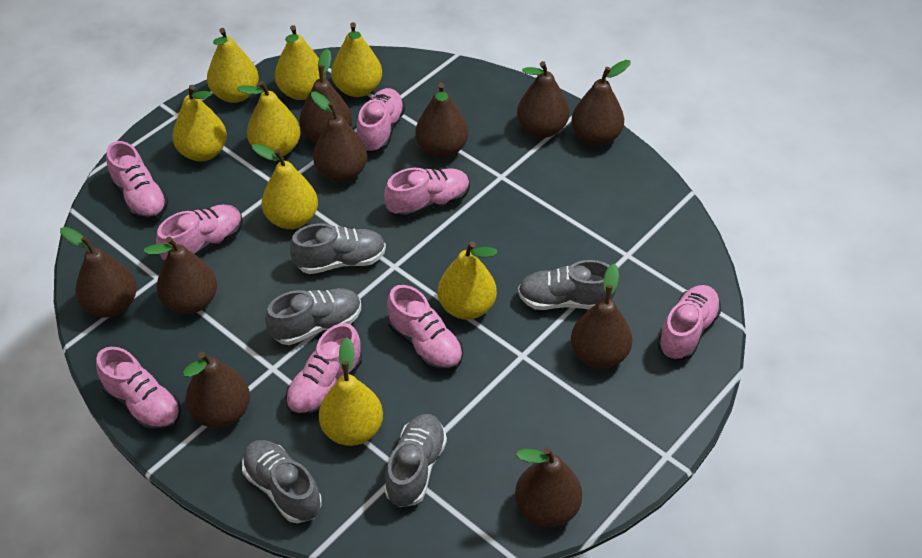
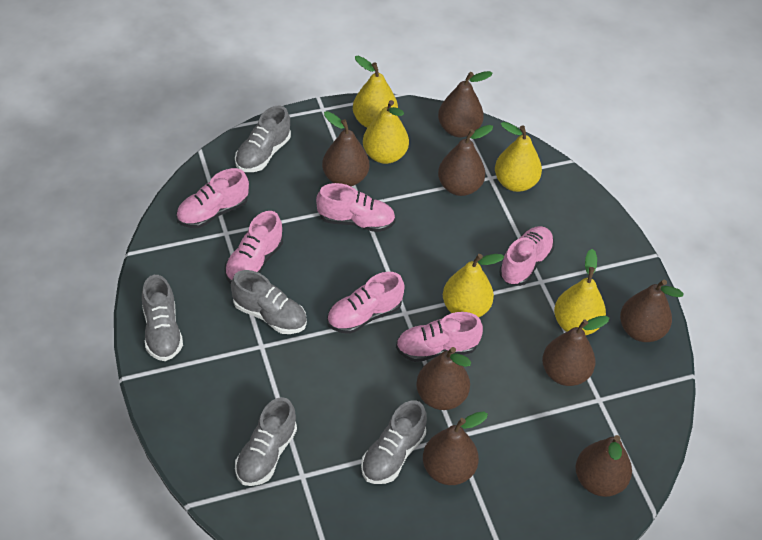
brown pear: [60,227,137,317] [144,237,217,314] [183,352,250,428] [299,48,352,143] [311,92,367,182] [415,83,468,158] [515,447,582,527] [517,61,569,138] [571,60,631,146] [571,264,632,369] = 10 -> [322,111,369,186] [416,347,471,410] [423,411,488,485] [438,71,493,137] [438,125,493,196] [542,316,610,386] [575,435,632,497] [620,279,683,342] = 8
pink shoe: [96,347,181,432] [106,141,168,220] [156,204,243,261] [286,323,362,417] [357,88,405,153] [384,168,470,218] [387,285,463,372] [657,285,721,360] = 8 -> [176,168,249,228] [225,211,283,284] [316,183,396,232] [327,272,405,334] [396,312,483,362] [499,226,554,286] = 6
yellow pear: [172,85,227,161] [207,28,259,103] [237,81,301,156] [252,144,318,229] [275,25,326,100] [319,337,383,446] [331,22,382,97] [438,241,498,320] = 8 -> [353,56,398,128] [363,100,409,164] [443,254,504,317] [495,122,542,192] [554,249,606,335] = 5

